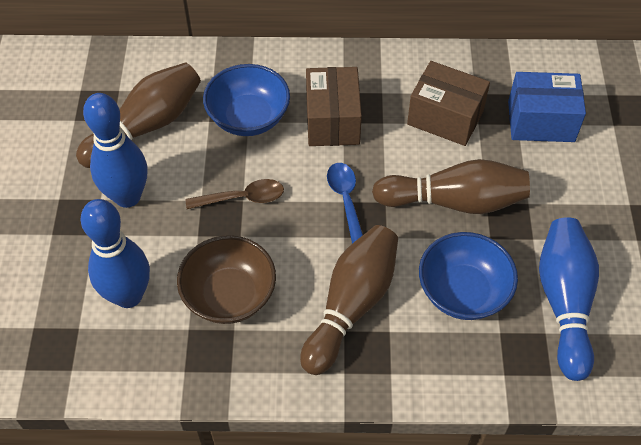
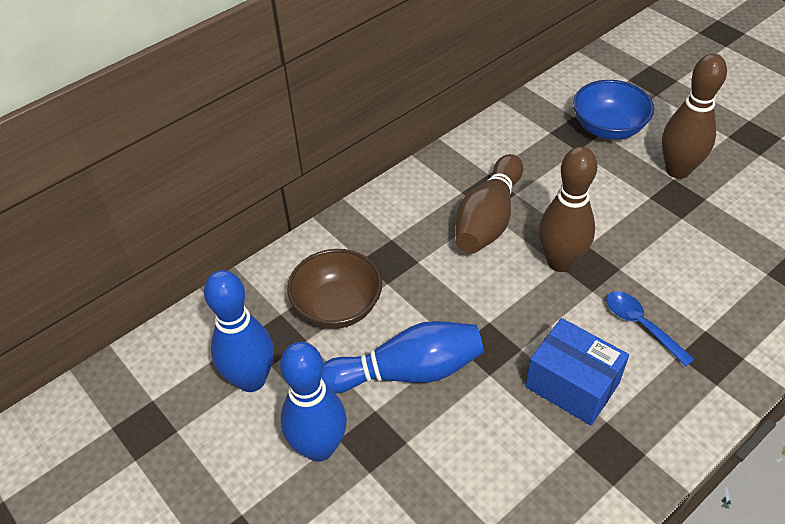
blue bowl: [203,64,290,136] [419,232,518,320] = 2 -> [573,80,654,140] = 1
brown box: [306,67,362,146] [407,61,490,146] = 2 -> none = 0
brown spoon: [186,179,284,209] = 1 -> none = 0

